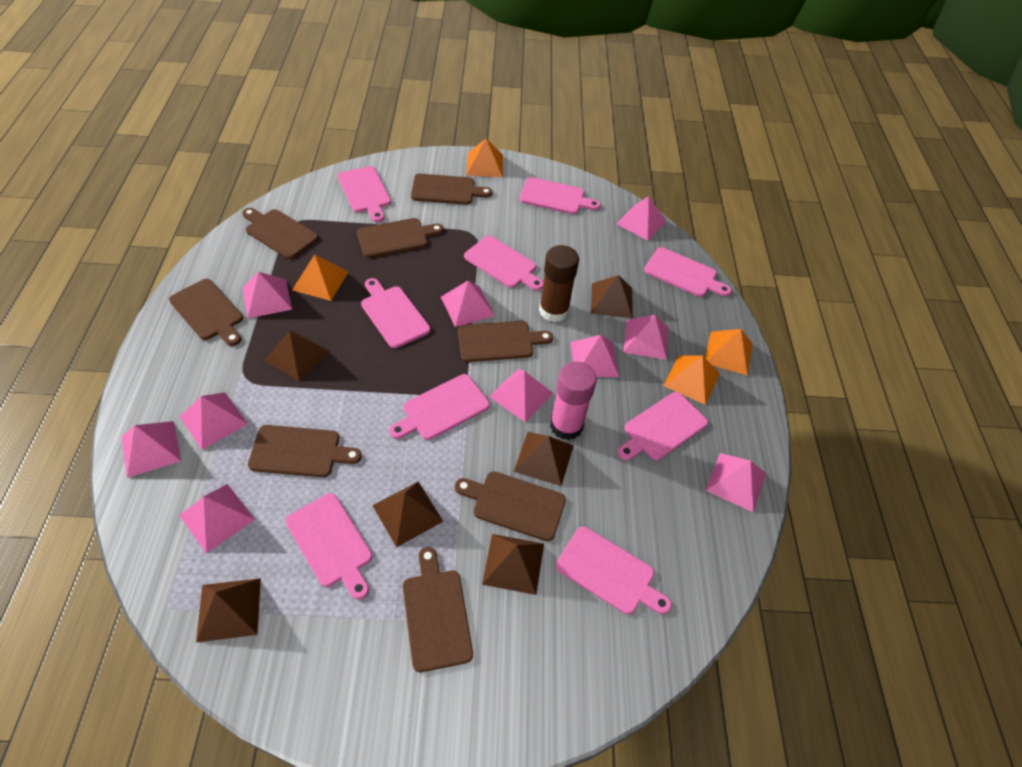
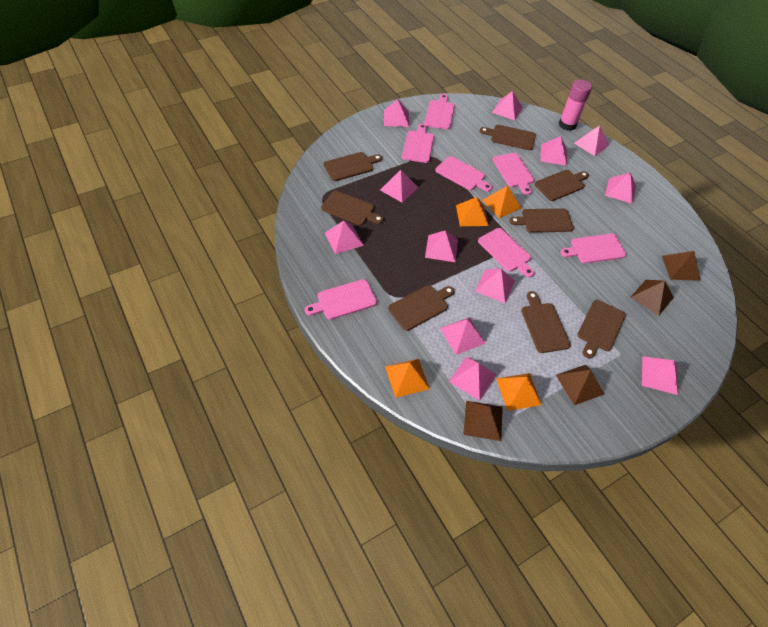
brown glue stick: [539,245,579,322] = 1 -> none = 0
brown pyramid: [196,578,261,642] [264,330,329,381] [372,482,443,547] [482,534,544,595] [514,432,574,486] [591,275,633,318] = 6 -> [463,401,503,441] [556,365,604,405] [631,280,674,316] [662,251,701,281] = 4
pink cutting board: [285,493,372,600] [338,166,391,222] [361,278,431,348] [389,374,490,440] [464,236,543,291] [519,177,600,214] [556,526,672,615] [618,392,708,461] [644,247,731,297] = 9 -> [305,279,377,320] [402,124,434,163] [424,94,455,130] [435,156,492,192] [478,228,534,277] [493,153,534,195] [560,234,626,263] = 7
pink pyramid: [121,421,181,478] [179,484,255,553] [180,392,248,450] [243,272,292,318] [441,281,495,327] [489,369,553,422] [570,335,619,377] [616,196,667,241] [623,315,669,360] [705,453,766,512] = 10 -> [325,221,364,254] [380,170,419,203] [384,99,409,127] [425,230,458,262] [440,318,486,355] [449,357,497,401] [475,269,515,303] [492,91,523,120] [540,136,567,166] [574,126,609,156] [605,172,636,204] [642,356,678,395] = 12

